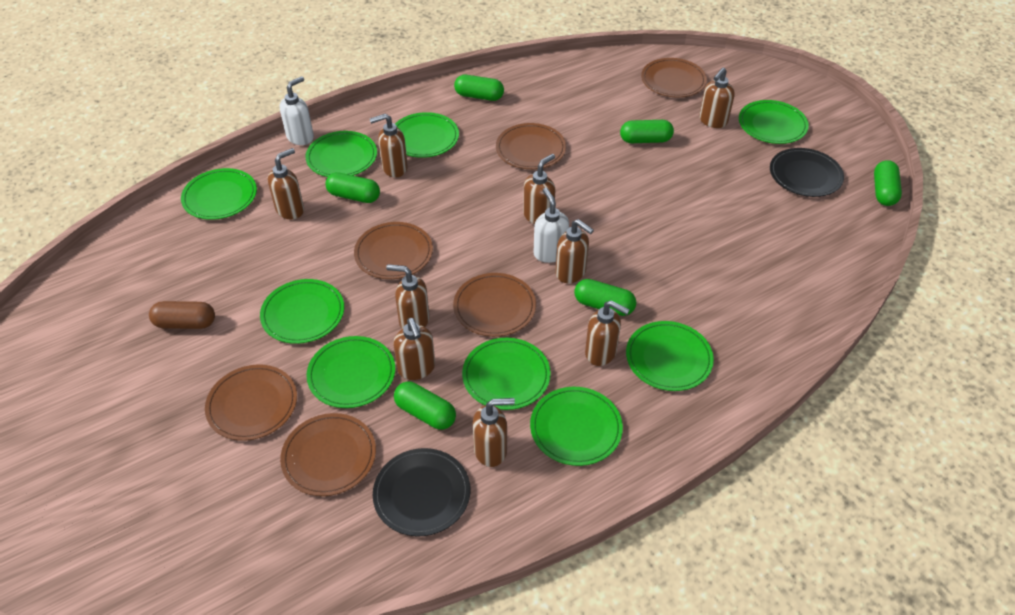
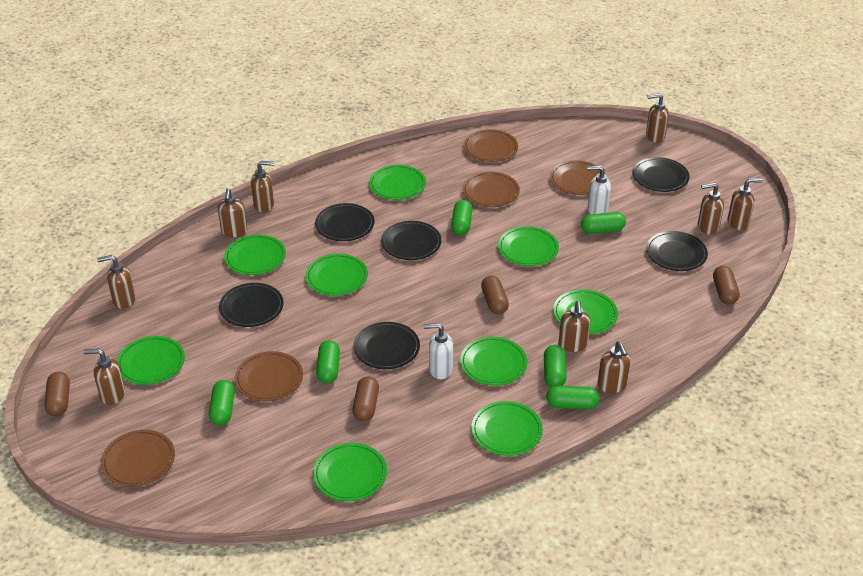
black plate: [373,448,470,536] [770,148,844,197] = 2 -> [219,283,284,327] [315,203,374,241] [354,322,420,369] [381,221,441,260] [632,157,689,192] [646,231,708,271] = 6
brown capsule: [149,301,215,329] = 1 -> [44,372,70,416] [352,376,379,422] [481,275,509,315] [713,266,740,305] = 4
brown plate: [205,365,297,441] [280,413,376,496] [354,222,433,279] [453,273,536,337] [496,123,566,169] [641,58,707,97] = 6 -> [101,430,175,487] [235,351,303,402] [462,172,520,207] [463,129,518,162] [550,160,606,195] = 5

